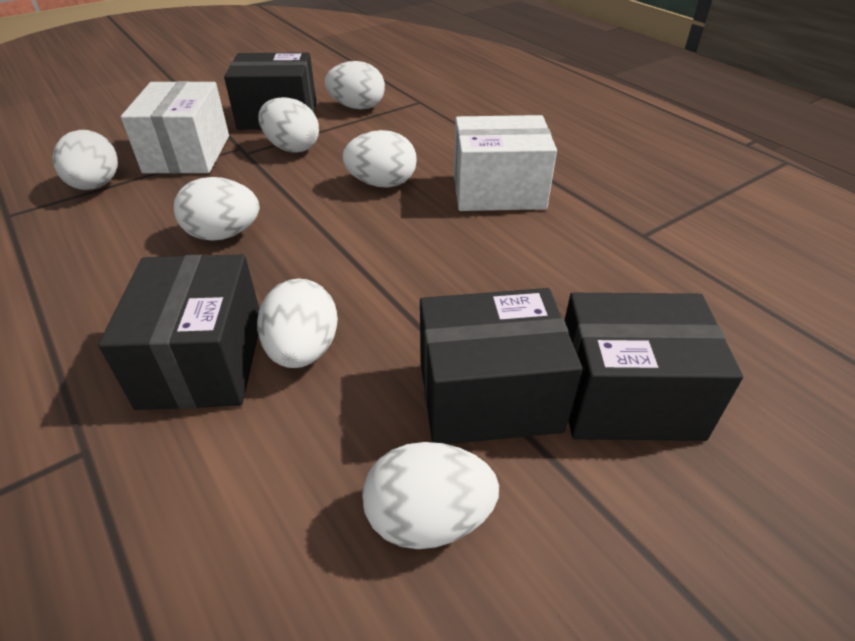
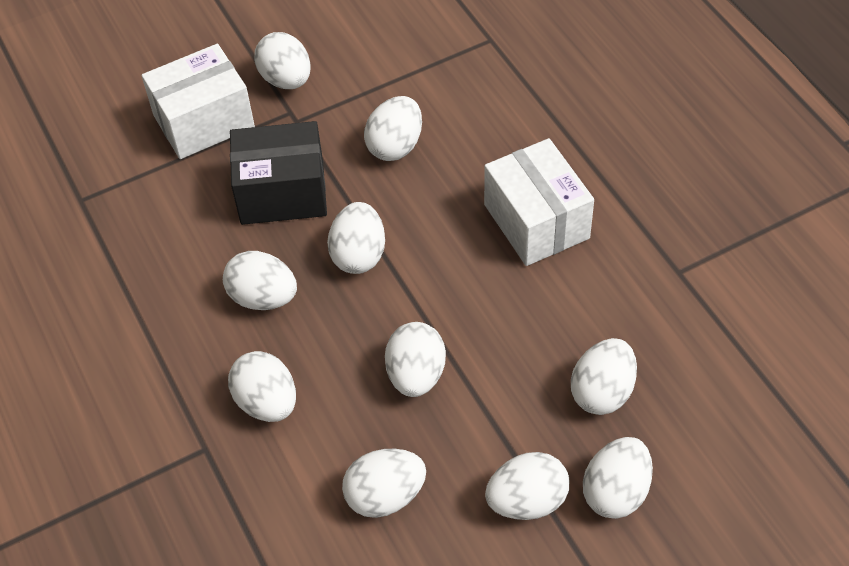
black box: [98,254,259,410] [224,52,316,130] [420,288,582,444] [564,293,743,441] = 4 -> [230,121,327,225] = 1
white egg: [53,130,118,190] [174,177,259,241] [257,278,338,368] [258,97,319,153] [325,61,385,109] [342,130,417,188] [363,442,499,549] = 7 -> [223,251,297,310] [228,351,296,422] [254,32,311,89] [327,202,385,274] [342,449,426,518] [364,96,422,161] [385,322,446,397] [485,452,569,520] [571,338,637,415] [583,437,653,519] = 10

